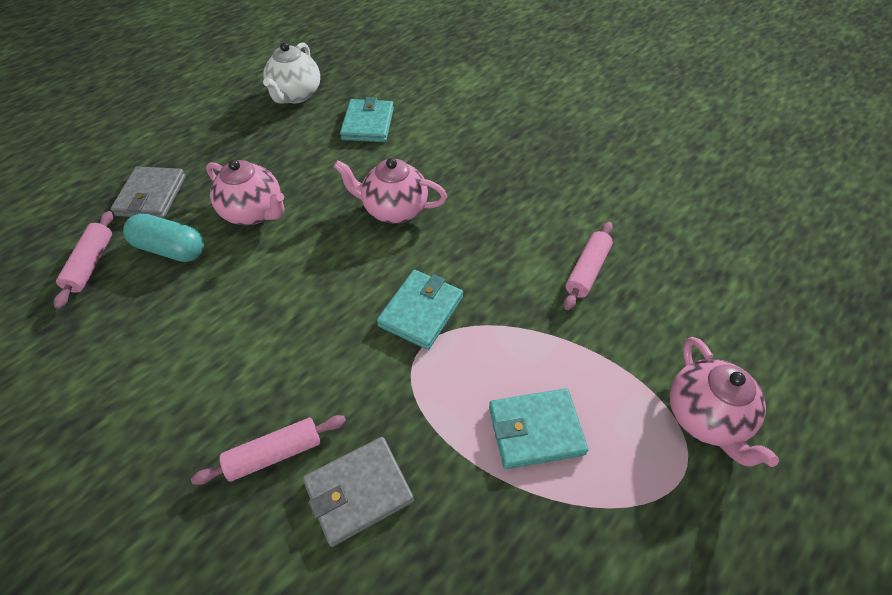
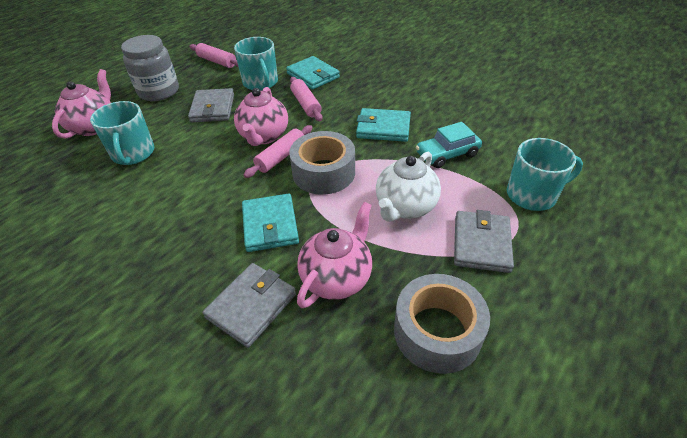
grey jar: none = 0 -> [121,35,179,101] = 1
grey tape: none = 0 -> [289,131,355,195] [394,274,490,374] = 2
grey wallet: [111,166,186,219] [303,437,414,547] = 2 -> [188,88,234,122] [203,263,296,348] [454,210,514,273] = 3
turquoise capsule: [123,214,204,262] = 1 -> none = 0
turquoise car: none = 0 -> [416,122,482,168] = 1
turquoise mug: none = 0 -> [90,101,154,165] [234,37,278,91] [507,138,583,211] = 3

